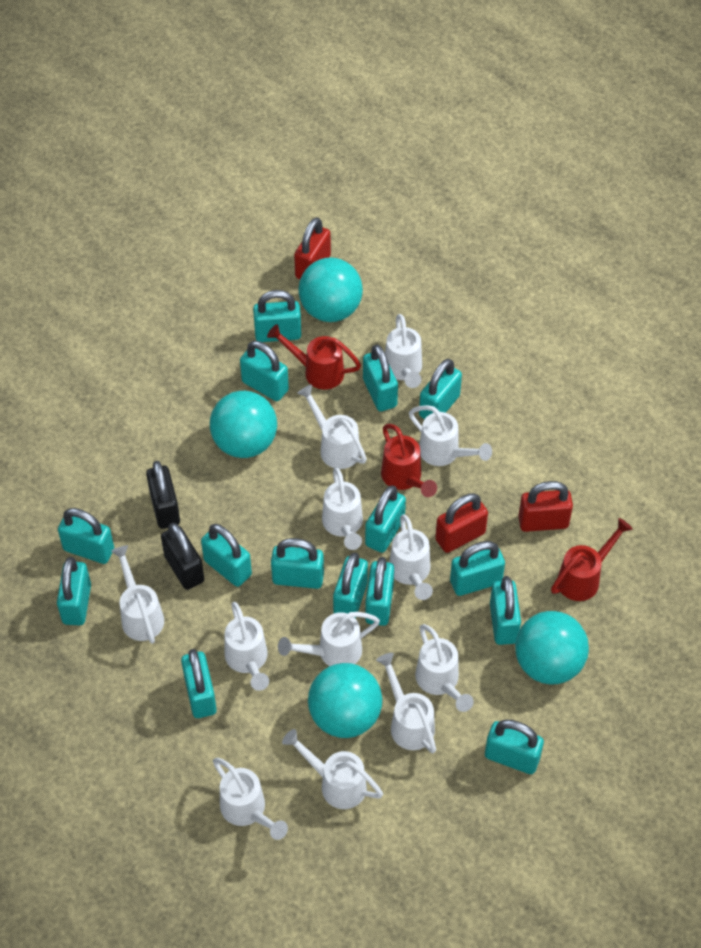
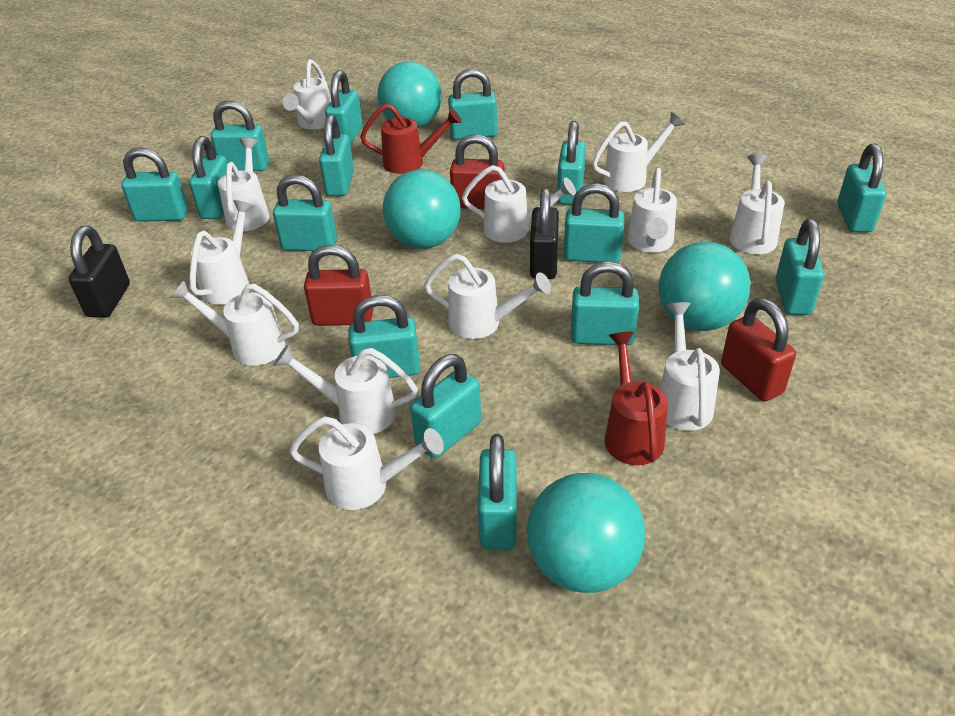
red watering can: [267,324,361,390] [381,424,437,497] [551,518,633,601] = 3 -> [360,104,462,174] [604,332,668,465] = 2

